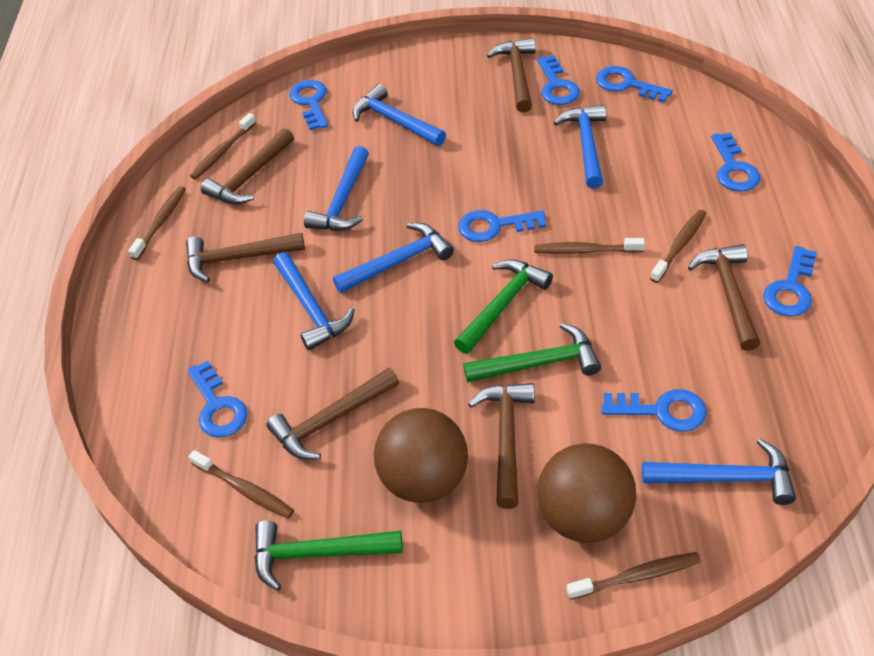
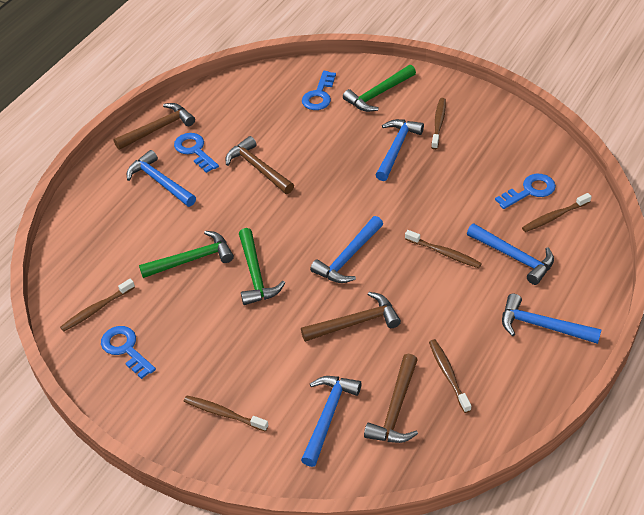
blue key: [187,360,248,438] [289,80,328,130] [458,210,546,242] [537,55,580,105] [596,66,673,103] [601,389,707,432] [711,132,760,192] [763,246,817,317] = 8 -> [101,326,156,379] [174,133,219,173] [302,71,336,110] [495,174,556,209] = 4
brown ball: [374,408,468,503] [537,443,636,543] = 2 -> none = 0
brown hammer: [186,233,305,282] [201,128,294,204] [266,368,399,460] [468,383,535,509] [487,38,536,112] [688,244,760,351] = 6 -> [114,103,195,150] [226,136,294,194] [301,292,401,342] [364,354,418,443] = 4

